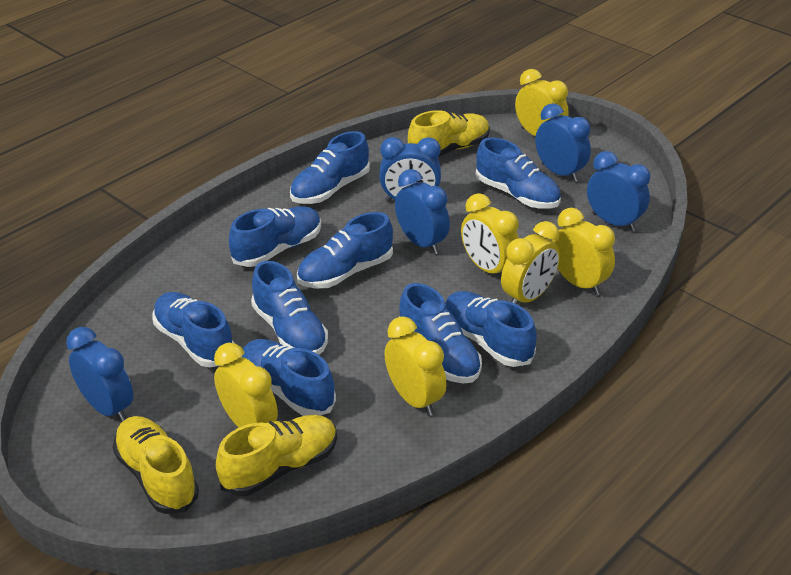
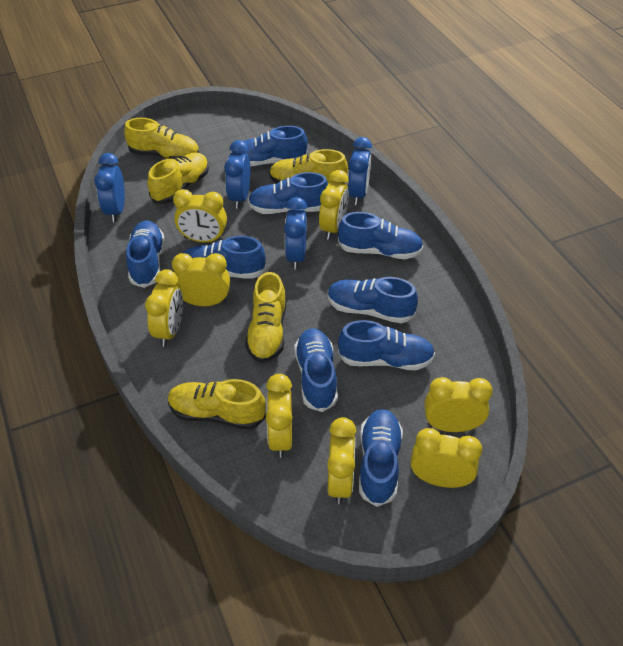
blue clock: [66,327,133,422] [379,137,441,202] [395,169,450,255] [535,103,591,182] [587,151,650,232] = 5 -> [94,153,125,222] [224,140,250,209] [284,197,307,270] [348,137,372,205] = 4
yellow clock: [214,343,278,428] [384,316,446,416] [461,193,519,276] [501,221,560,304] [515,69,569,136] [552,208,615,295] = 6 -> [145,269,183,347] [172,253,230,306] [173,189,227,242] [266,374,292,458] [319,170,349,240] [327,417,356,504] [411,428,482,488] [425,377,493,432] = 8
yellow shoe: [112,416,199,514] [216,415,337,496] [408,110,490,156] = 3 -> [124,118,199,159] [148,152,209,204] [168,379,266,430] [245,272,286,363] [269,149,348,184] = 5

